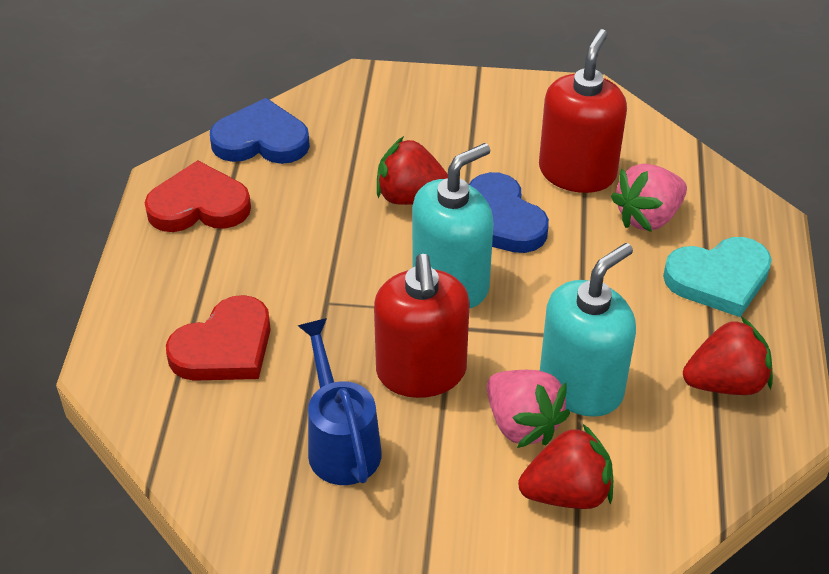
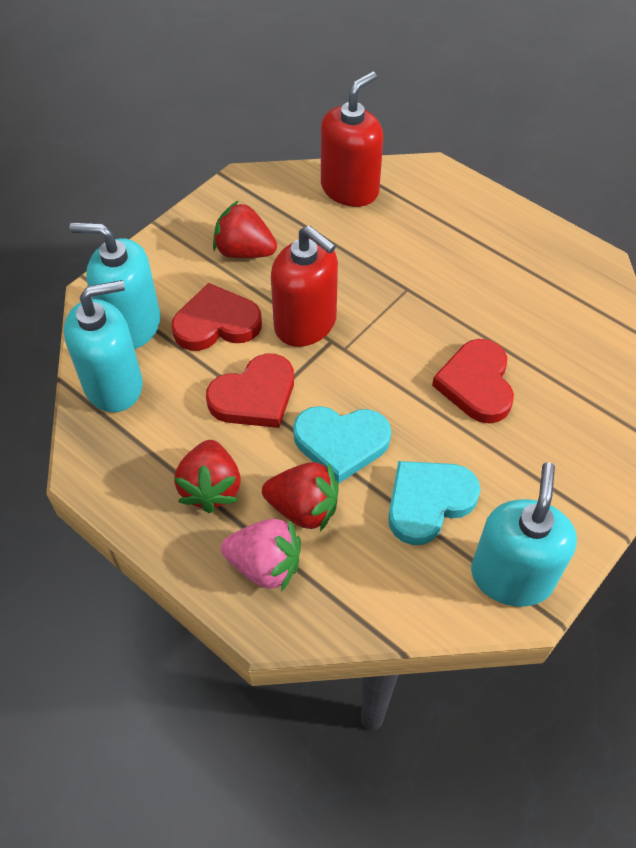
blue heart: [210,98,310,164] [469,172,549,253] = 2 -> none = 0
blue watering can: [297,318,382,485] = 1 -> none = 0
pink strawberry: [487,370,570,448] [611,164,687,232] = 2 -> [221,519,301,592] = 1
red heart: [145,160,251,232] [166,295,271,381] = 2 -> [172,283,262,351] [206,354,294,428] [432,339,514,424] = 3
turquoise heart: [663,237,772,317] = 1 -> [293,406,391,484] [388,461,480,545] = 2
turquoise soap dispenser: [412,143,493,308] [540,243,636,417] = 2 -> [64,280,143,412] [70,223,161,349] [471,462,577,607] = 3

